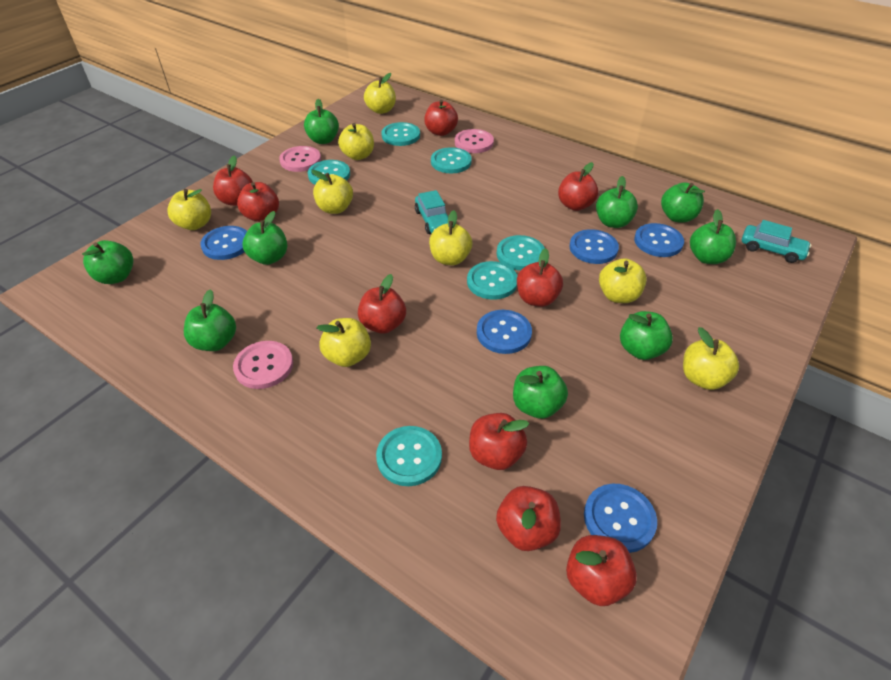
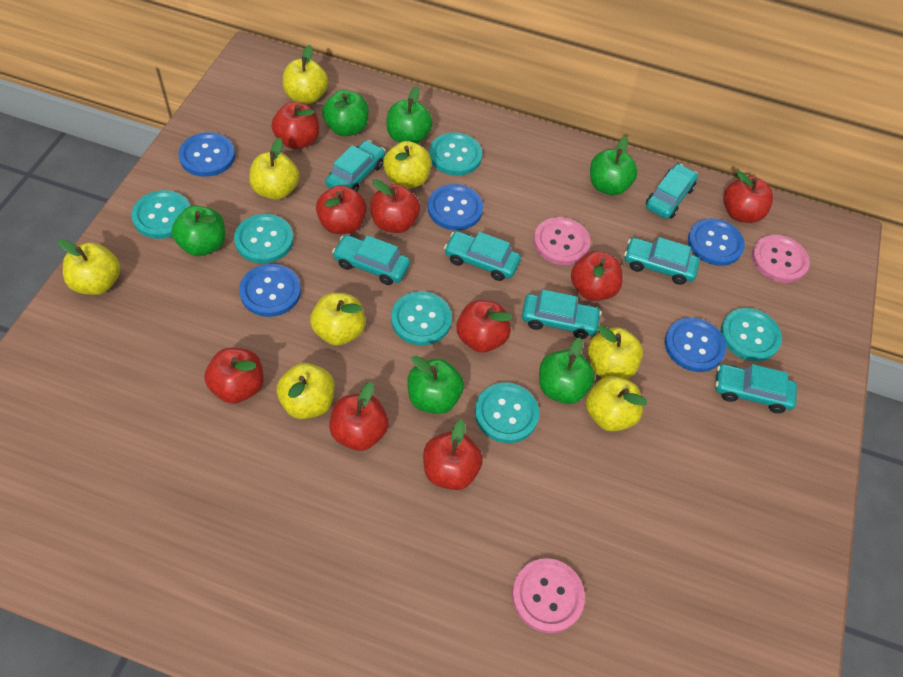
green apple: [82,240,133,284] [184,289,236,351] [242,211,287,265] [304,99,339,144] [513,366,568,419] [596,176,638,228] [620,311,673,360] [661,183,705,223] [690,209,736,264] = 9 -> [171,206,225,256] [322,90,369,136] [386,86,433,144] [407,356,464,414] [539,338,595,404] [590,136,638,195] = 6
turquoise car: [415,190,448,234] [742,220,812,263] = 2 -> [325,140,385,192] [332,235,410,285] [444,231,521,281] [522,290,602,339] [624,237,700,285] [646,164,698,219] [715,364,797,413] = 7

